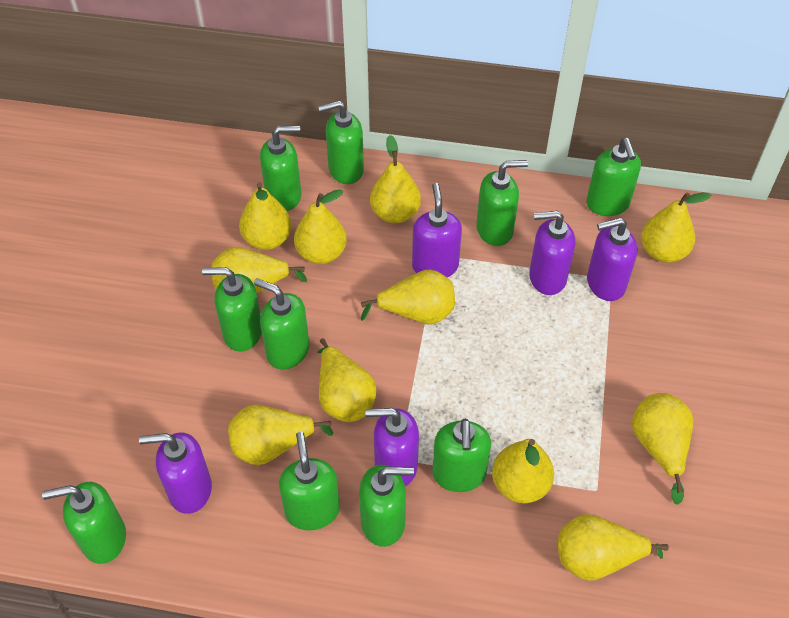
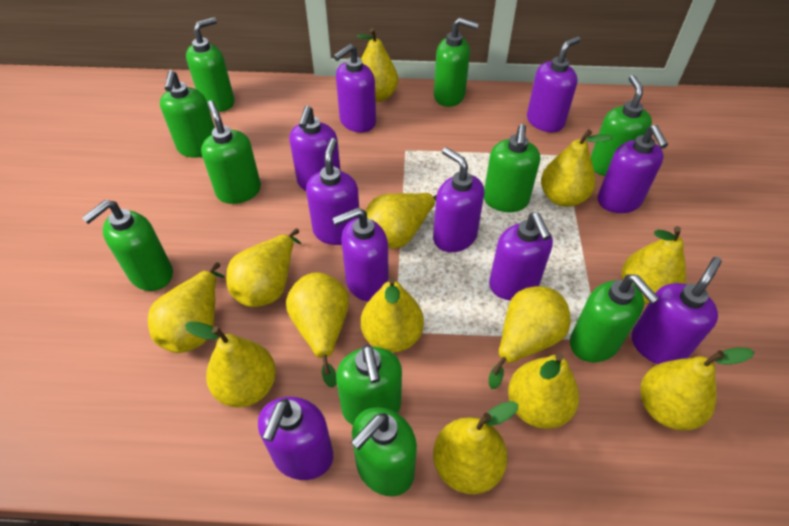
purple soap dispenser: [139,432,212,514] [365,408,419,486] [412,183,462,277] [529,211,575,295] [587,218,637,301] = 5 -> [258,397,333,480] [289,106,341,191] [306,138,359,245] [332,207,389,301] [333,44,376,132] [433,147,484,252] [489,213,553,300] [527,36,580,132] [597,125,668,213] [632,257,722,364] = 10
yellow pear: [211,247,307,293] [228,405,333,465] [239,182,292,250] [294,189,347,264] [317,338,376,422] [361,269,455,325] [370,135,421,223] [492,439,554,503] [558,514,669,581] [632,393,693,505] [641,192,711,263] = 11 -> [148,262,225,353] [185,322,276,407] [226,228,301,307] [286,272,349,388] [357,28,398,102] [361,277,424,353] [366,193,437,249] [433,401,519,494] [489,286,571,389] [508,353,579,429] [541,130,614,207] [622,226,686,304] [641,347,754,430] = 13

